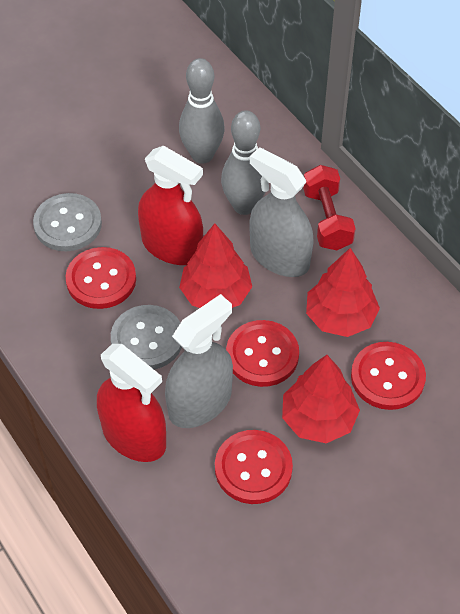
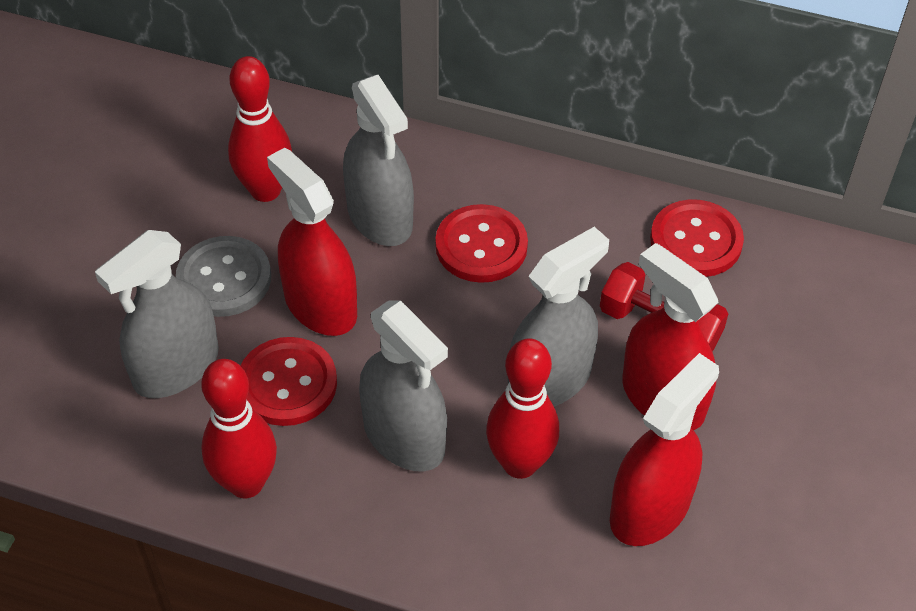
grey bowling pin: [179,58,225,164] [221,110,265,215] = 2 -> none = 0
grey button: [33,193,102,251] [111,305,182,369] = 2 -> [176,236,271,317] = 1
grey spray bottle: [165,294,233,428] [249,147,314,277] = 2 -> [95,230,219,398] [343,75,414,246] [359,300,448,472] [508,227,609,407] = 4
red bowling pin: none = 0 -> [201,359,277,498] [228,56,292,202] [486,338,559,479] = 3
red button: [66,247,136,309] [215,430,293,504] [226,320,299,387] [351,342,426,410] = 4 -> [240,337,337,426] [435,204,528,283] [650,199,744,277] = 3
red spray bottle: [97,344,166,462] [138,146,203,265] = 2 -> [267,148,357,336] [610,353,719,546] [622,243,719,430] = 3
red tree: [179,223,252,308] [282,355,360,443] [306,248,380,337] = 3 -> none = 0

